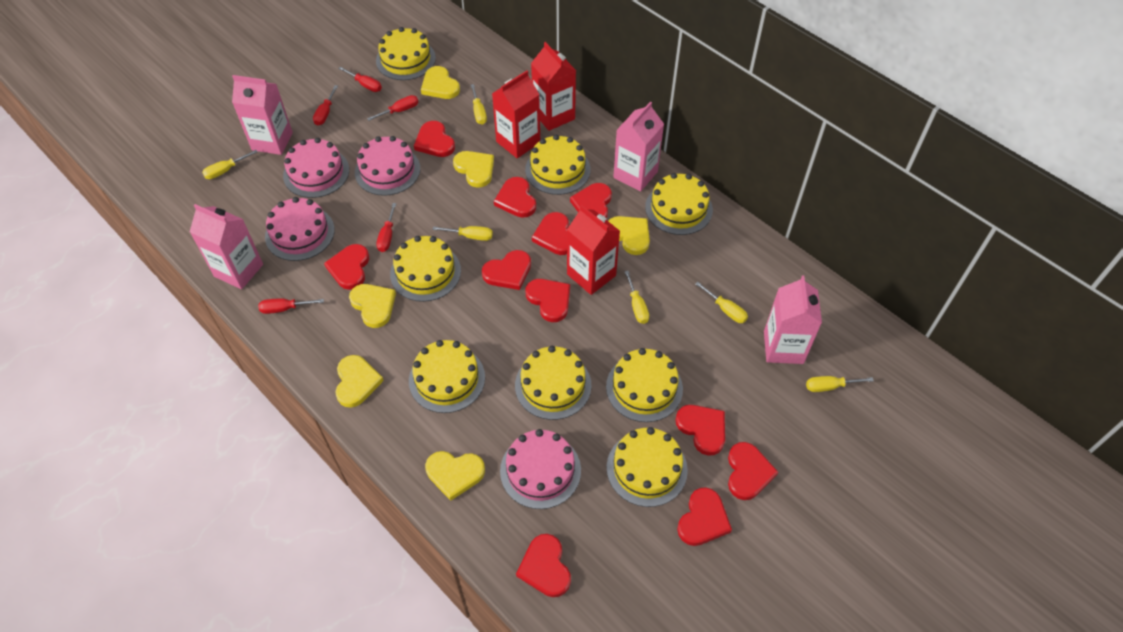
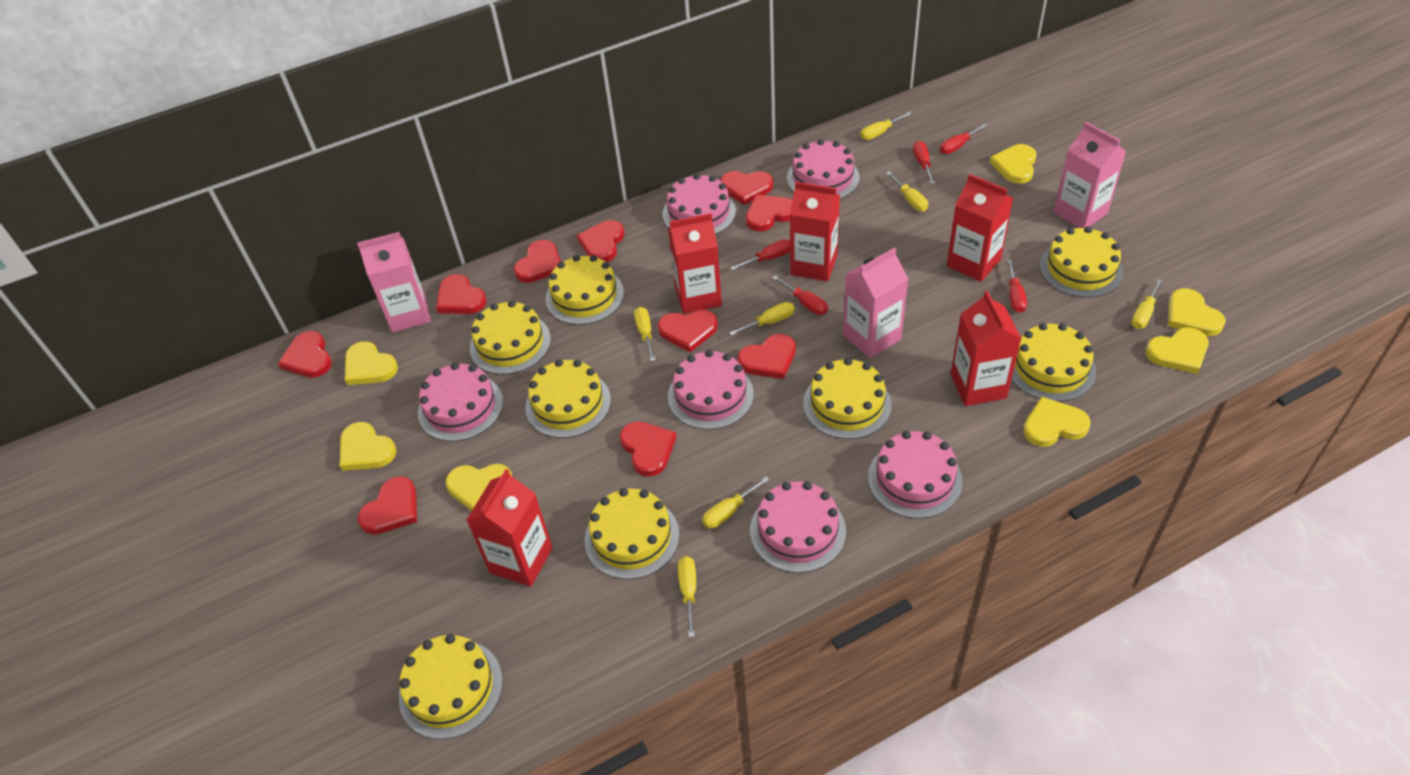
pink cake: [265,197,335,261] [283,138,349,198] [355,136,420,196] [500,429,581,509] = 4 -> [418,362,503,441] [662,173,736,235] [668,350,754,430] [750,481,846,573] [787,139,860,199] [868,431,963,519] = 6
pink carton: [190,204,263,289] [232,75,293,155] [613,102,664,192] [764,276,822,364] = 4 -> [357,232,431,333] [843,247,908,358] [1053,122,1126,228] = 3
red carton: [492,70,540,158] [531,42,576,131] [567,205,620,295] = 3 -> [466,469,553,587] [668,213,722,314] [790,182,840,281] [947,174,1013,282] [951,291,1022,406] = 5
red heart: [324,244,369,290] [414,121,455,157] [482,250,531,290] [494,177,536,218] [516,534,571,597] [526,279,570,322] [532,212,569,255] [570,183,612,219] [675,405,725,456] [677,487,732,546] [728,442,778,500] = 11 -> [278,331,332,378] [358,476,417,535] [436,274,487,314] [514,240,561,283] [577,220,624,262] [620,421,677,477] [658,310,718,352] [720,171,773,205] [738,334,796,379] [746,195,792,231] = 10
yellow heart: [335,355,384,408] [349,284,396,328] [421,66,460,99] [425,451,485,501] [453,151,494,188] [608,216,650,255] = 6 -> [340,422,396,471] [345,341,398,385] [446,464,513,511] [990,144,1037,184] [1023,397,1091,447] [1146,327,1209,374] [1168,288,1226,336] = 7
yellow screwdriver: [202,150,257,179] [432,226,493,241] [471,84,487,125] [624,271,649,324] [695,282,748,323] [806,376,874,392] = 6 -> [634,307,655,361] [678,556,696,637] [702,477,770,528] [729,302,795,336] [860,112,912,140] [886,171,928,211] [1131,279,1163,329] = 7

